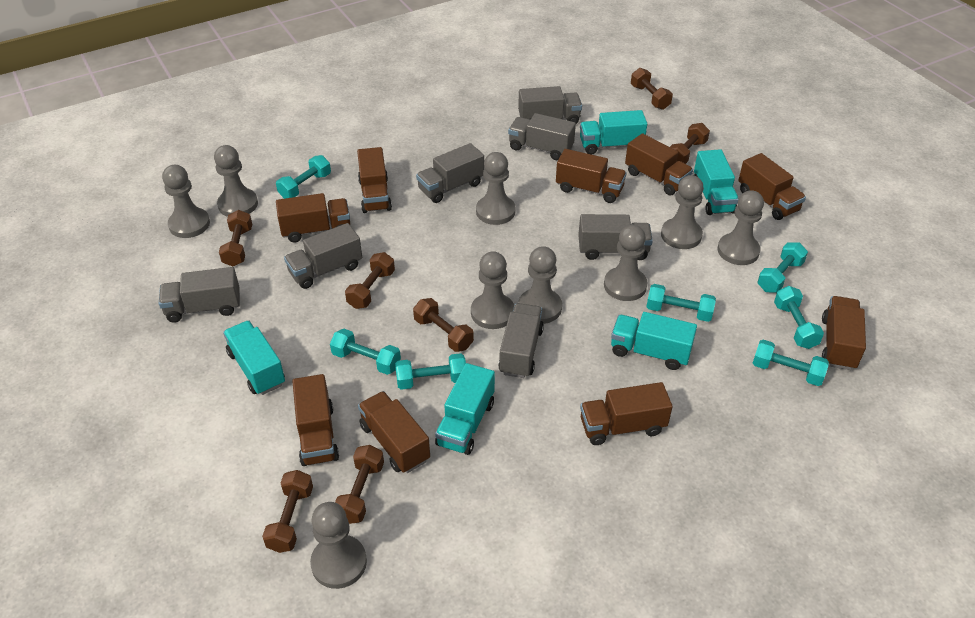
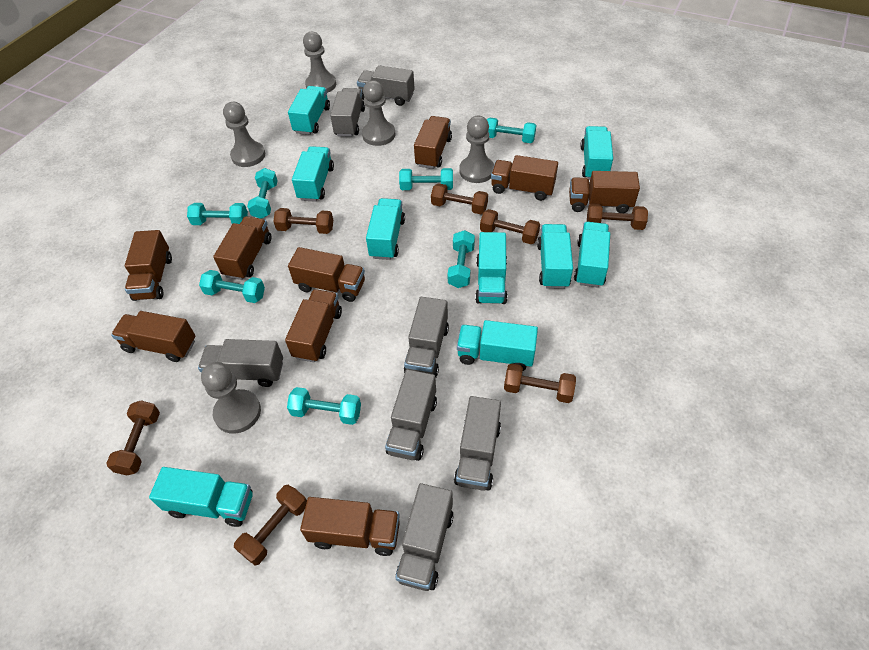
grey pawn: [162,165,210,238] [214,145,258,217] [310,502,367,589] [471,251,514,329] [476,152,516,225] [518,246,562,324] [604,225,647,301] [661,175,704,249] [718,190,764,265] = 9 -> [201,362,261,434] [223,102,265,167] [303,31,336,93] [362,80,396,146] [459,116,494,183] = 5
turquoise truck: [223,321,285,395] [435,363,495,455] [580,110,647,155] [611,312,697,370] [694,149,739,215] = 5 -> [149,467,253,527] [288,86,330,135] [292,146,334,202] [366,198,405,260] [457,320,538,371] [475,232,508,304] [537,224,573,289] [574,222,610,287] [580,126,613,180] = 9

